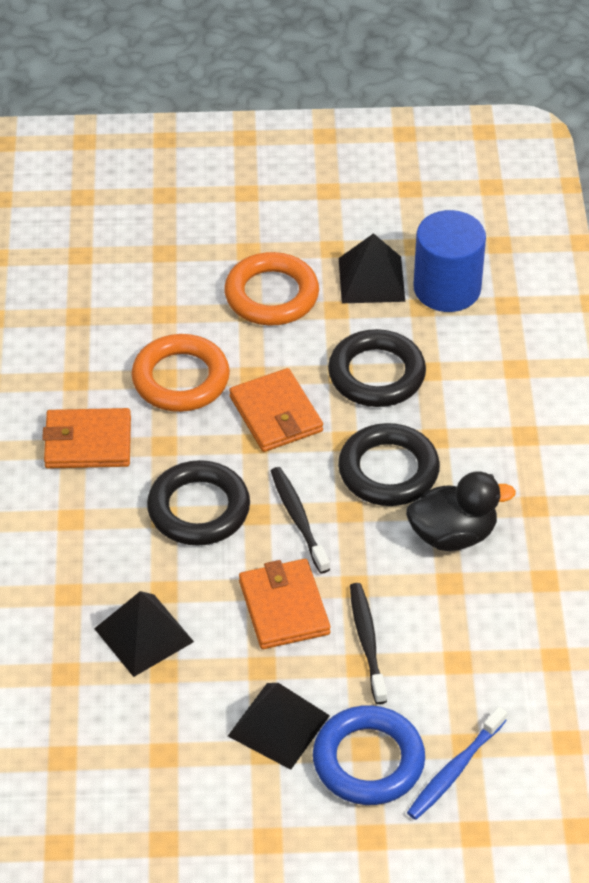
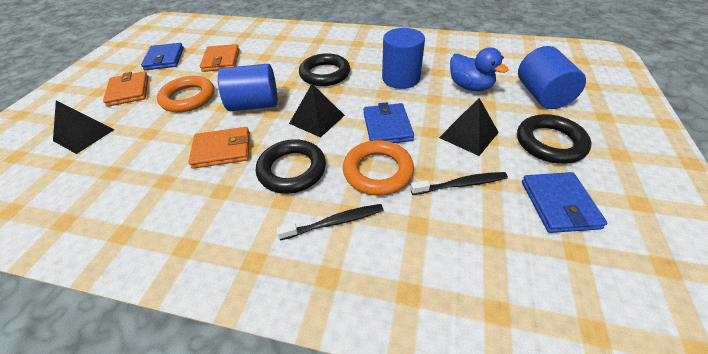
black duck: [406,471,516,551] = 1 -> none = 0
blue cylinder: [413,210,486,312] = 1 -> [218,64,277,111] [382,28,425,89] [518,46,586,109] = 3
blue duck: none = 0 -> [450,47,509,91] = 1
blue ring: [313,705,425,805] = 1 -> none = 0
blue toothbrush: [407,707,507,820] = 1 -> none = 0
blue wallet: none = 0 -> [141,43,184,70] [363,102,414,143] [522,172,608,233] = 3

